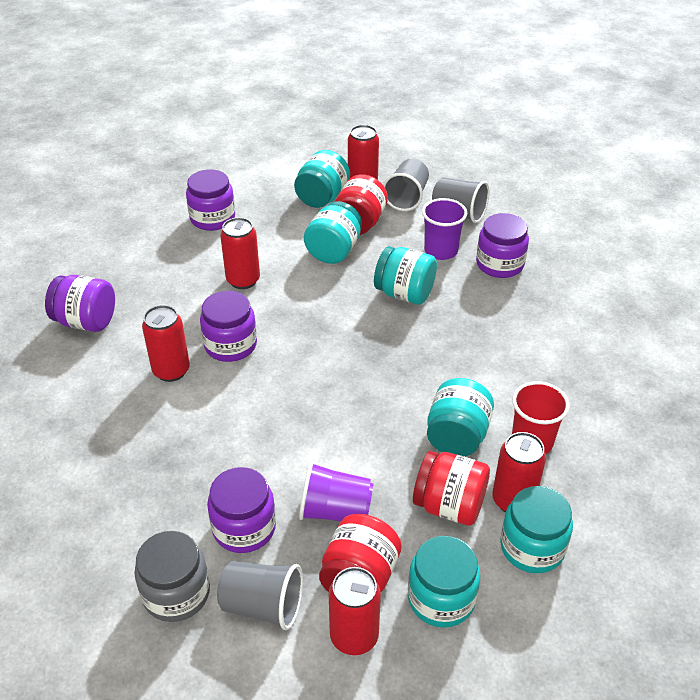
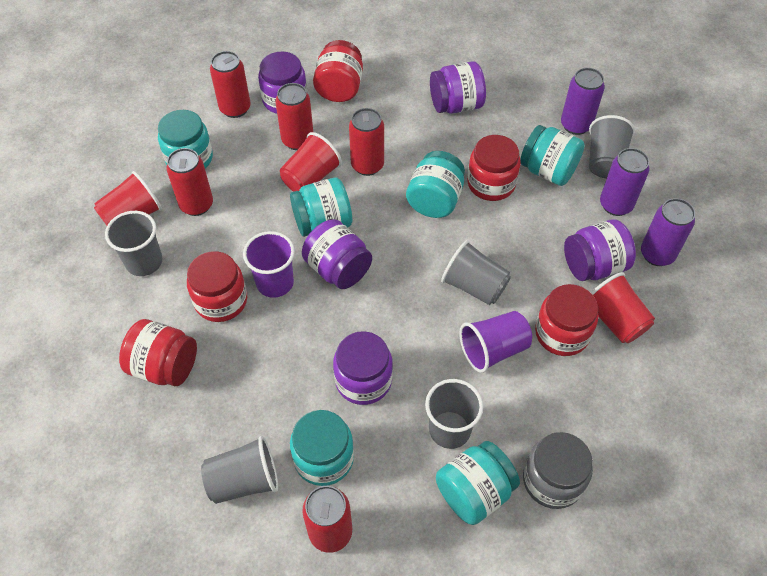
grey cup: [217,561,303,630] [383,159,429,211] [432,177,489,223] = 3 -> [105,211,162,276] [201,436,278,504] [425,379,483,449] [441,240,511,305] [589,115,635,178] = 5
purple can: none = 0 -> [561,68,605,135] [600,148,650,216] [641,198,695,266] = 3
red cup: [512,381,570,454] = 1 -> [94,171,162,225] [280,132,342,192] [591,272,655,343] = 3
red jar: [319,514,402,592] [335,174,388,235] [413,451,490,526] = 3 -> [119,319,197,386] [187,251,247,322] [313,40,363,102] [467,135,521,201] [535,284,598,356] = 5

